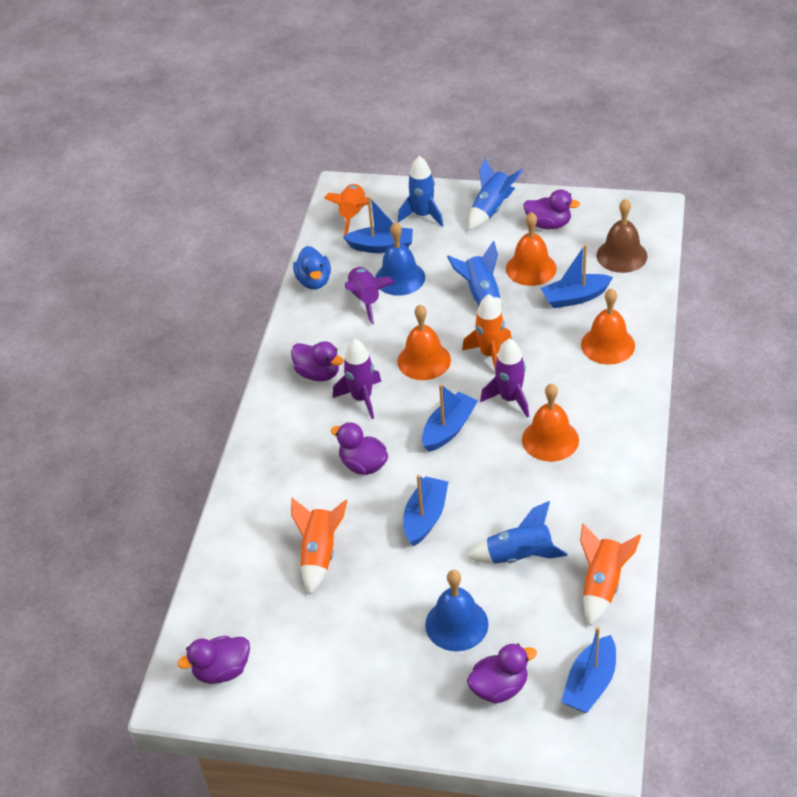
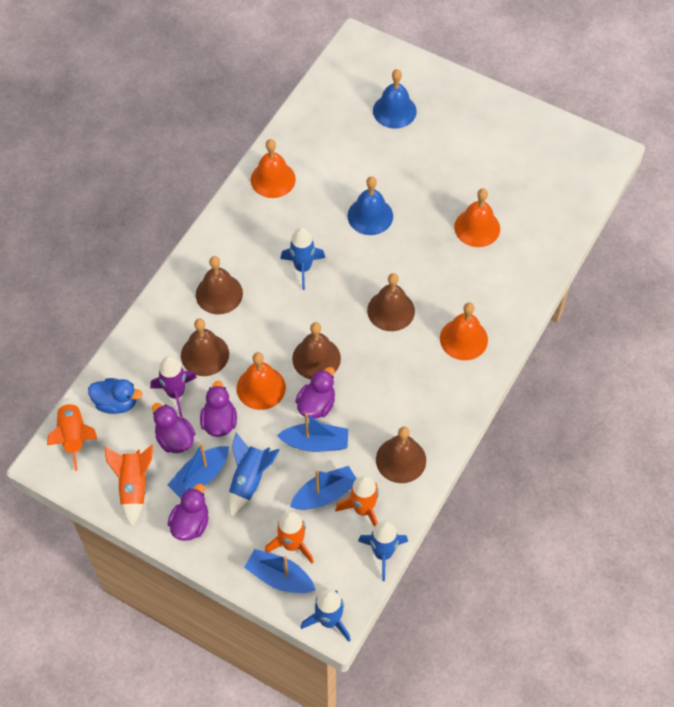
blue boat: [343,197,413,253] [403,475,448,546] [422,384,478,452] [541,244,613,308] [561,627,616,713] = 5 -> [168,443,229,498] [244,549,316,593] [277,413,348,452] [290,466,356,510] = 4
brown bell: [596,199,647,273] = 1 -> [181,318,229,376] [196,256,243,314] [292,322,341,380] [367,273,415,331] [376,427,426,483] = 5
purple duck: [177,636,250,684] [291,341,344,381] [331,422,388,475] [467,644,537,703] [524,189,580,229] = 5 -> [152,403,196,453] [168,484,209,541] [200,381,237,437] [295,367,335,419] = 4
purple rocket: [333,339,381,419] [344,266,396,324] [480,338,529,418] = 3 -> [150,356,197,417] = 1

